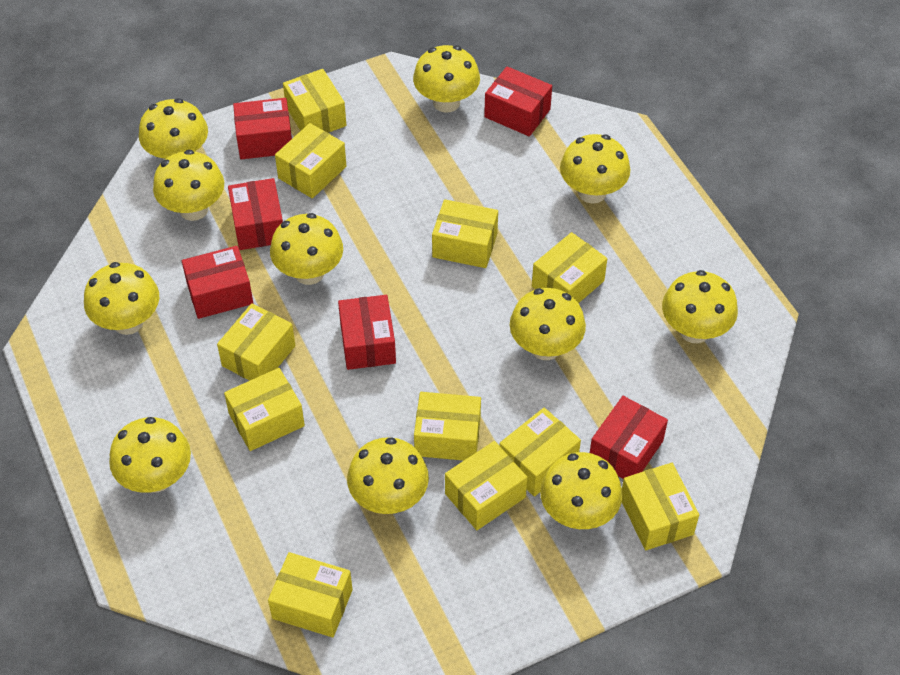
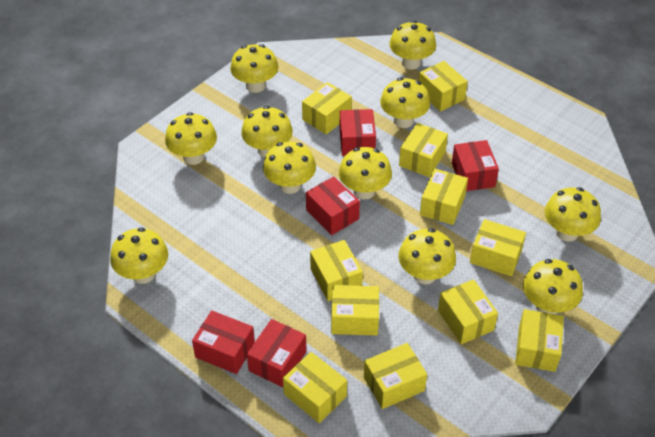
red box: [182,246,253,319] [228,178,283,250] [233,98,292,159] [338,295,396,370] [484,66,552,136] [590,396,668,479] = 6 -> [192,311,255,374] [247,319,307,387] [306,176,360,235] [340,109,376,156] [452,140,499,191] = 5

